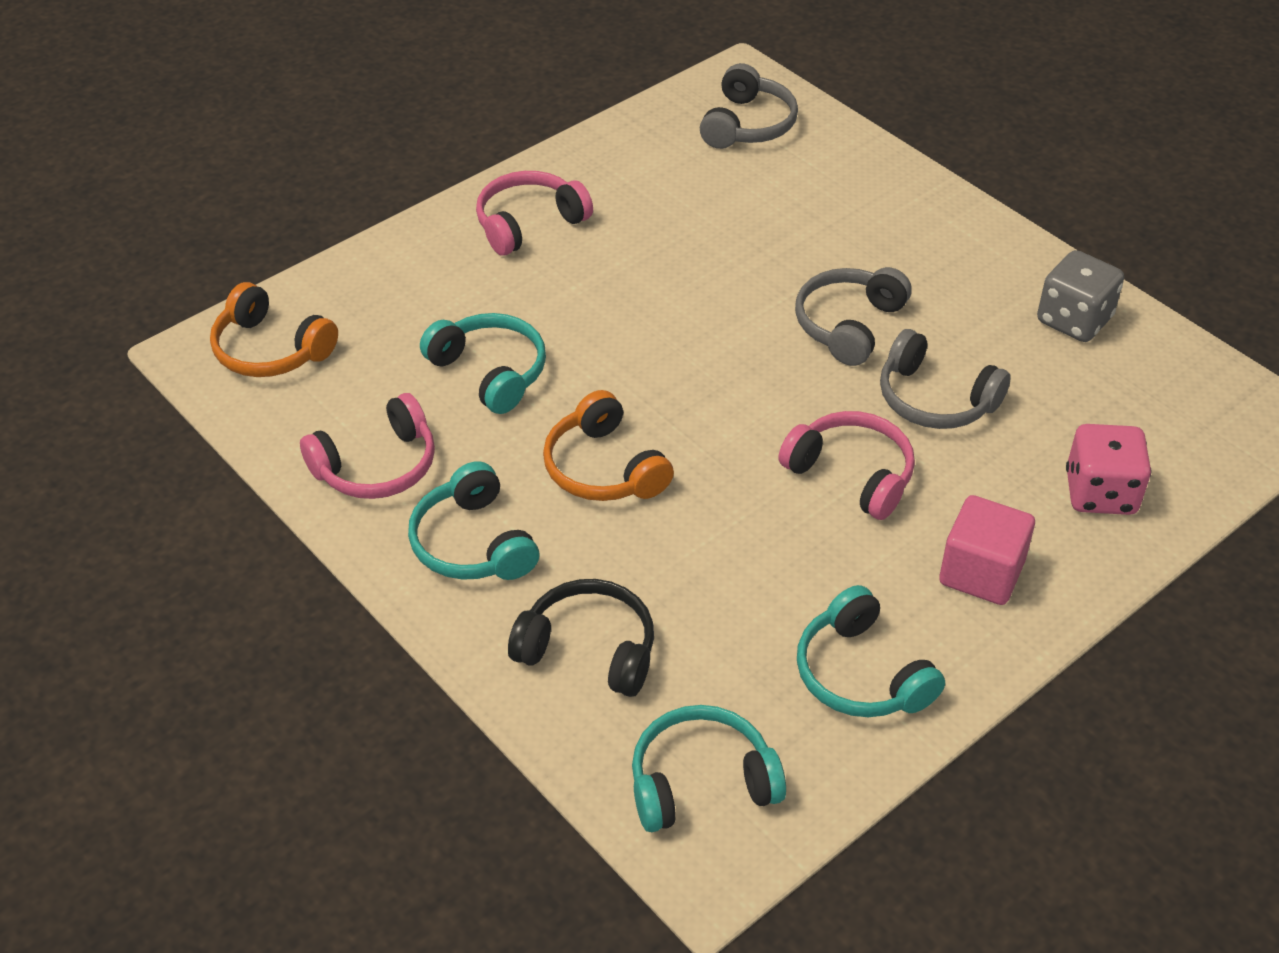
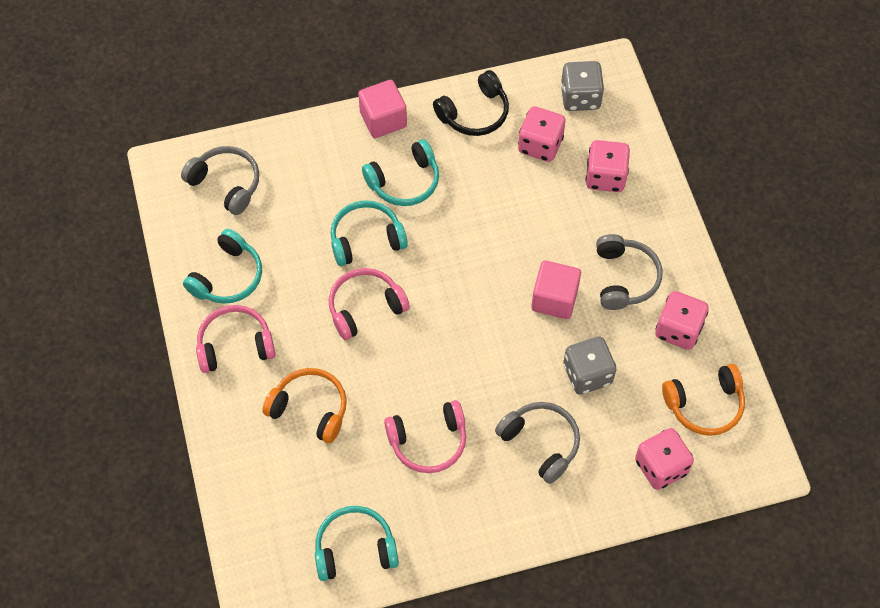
grey dice: [1037,250,1124,342] = 1 -> [561,61,604,111] [563,337,616,395] = 2
pink cube: [939,495,1035,605] = 1 -> [358,80,407,138] [531,261,581,319] = 2
pink dice: [1066,424,1151,515] = 1 -> [518,106,566,162] [586,140,630,192] [635,428,694,490] [655,291,709,350] = 4

